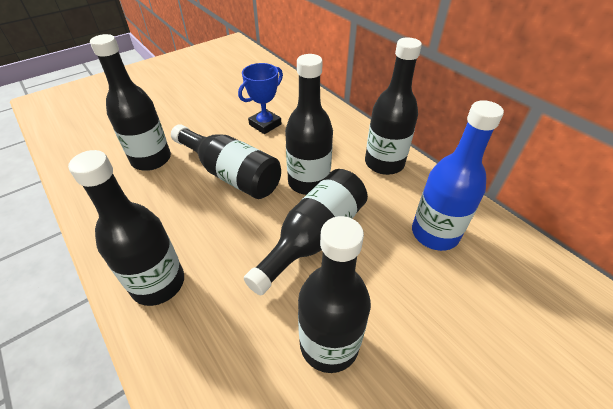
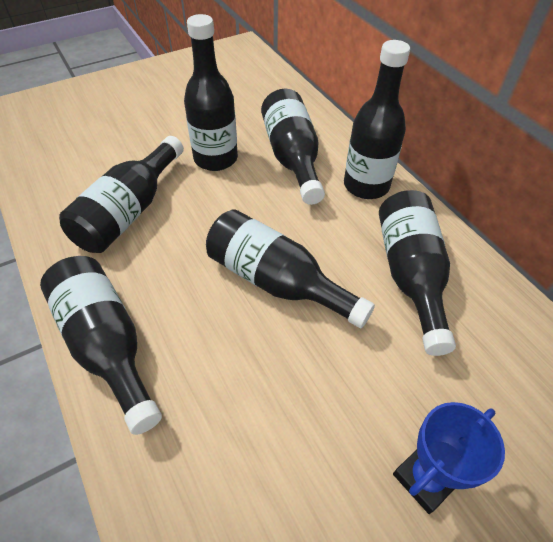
blue bottle: [412,100,504,251] = 1 -> none = 0

